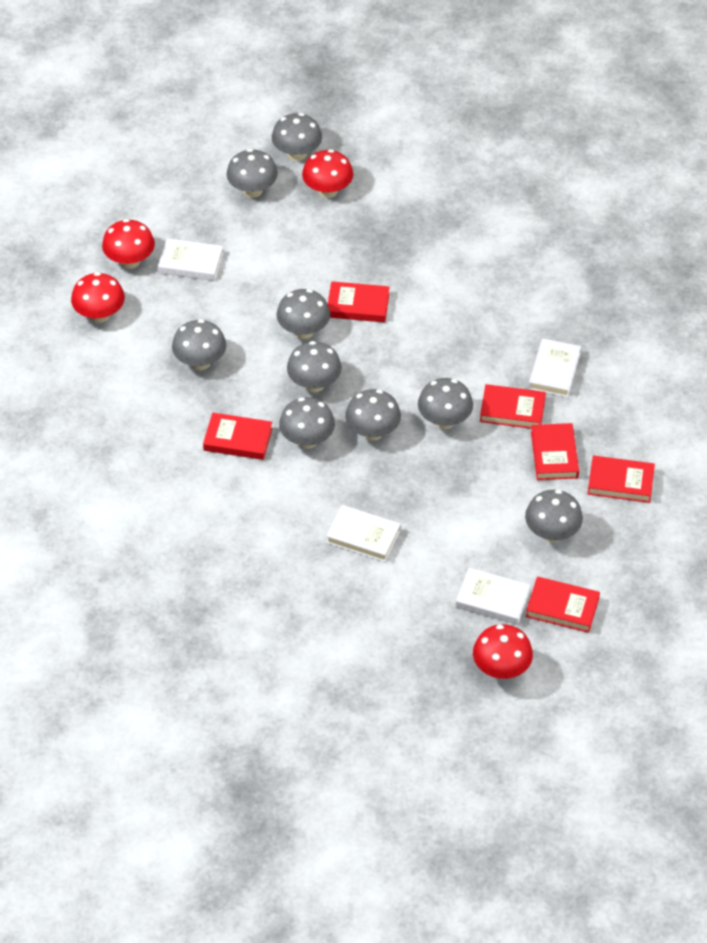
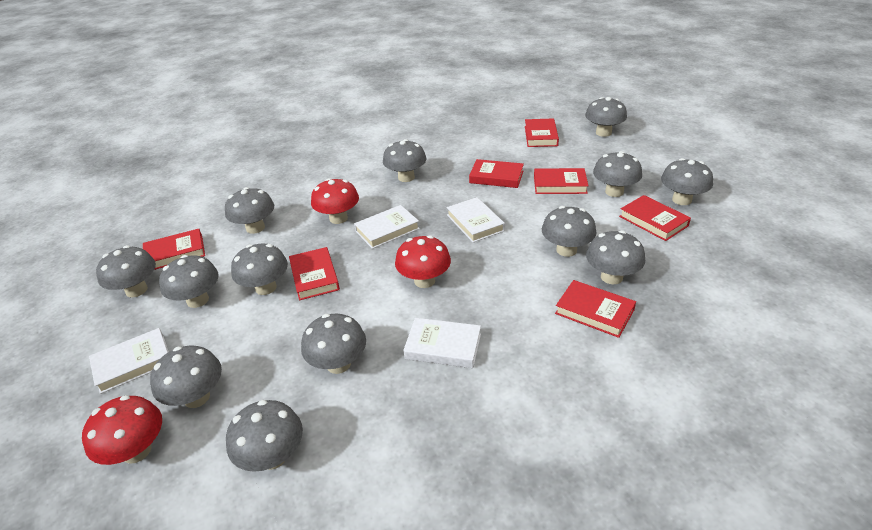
grey mushroom: [172,319,226,370] [226,149,278,198] [272,113,322,161] [277,289,330,339] [279,397,335,449] [287,341,342,392] [345,389,401,441] [418,378,473,429] [525,490,583,542] = 9 -> [96,245,156,298] [150,346,222,408] [159,255,219,308] [225,187,274,234] [226,400,303,472] [231,244,288,295] [301,314,366,374] [383,139,426,182] [542,206,597,257] [585,97,627,137] [586,230,645,285] [593,151,642,197] [661,158,713,205] = 13
red book: [203,413,272,460] [328,281,390,322] [480,384,546,429] [526,577,600,633] [531,423,579,480] [588,456,655,503] = 6 -> [143,229,205,270] [289,247,340,300] [469,159,524,188] [525,118,559,147] [534,168,588,194] [555,280,636,338] [619,195,691,241] = 7
red mushroom: [71,272,125,323] [102,219,155,269] [302,149,353,198] [473,624,533,679] = 4 -> [82,395,162,465] [311,178,359,224] [395,235,451,288] = 3

